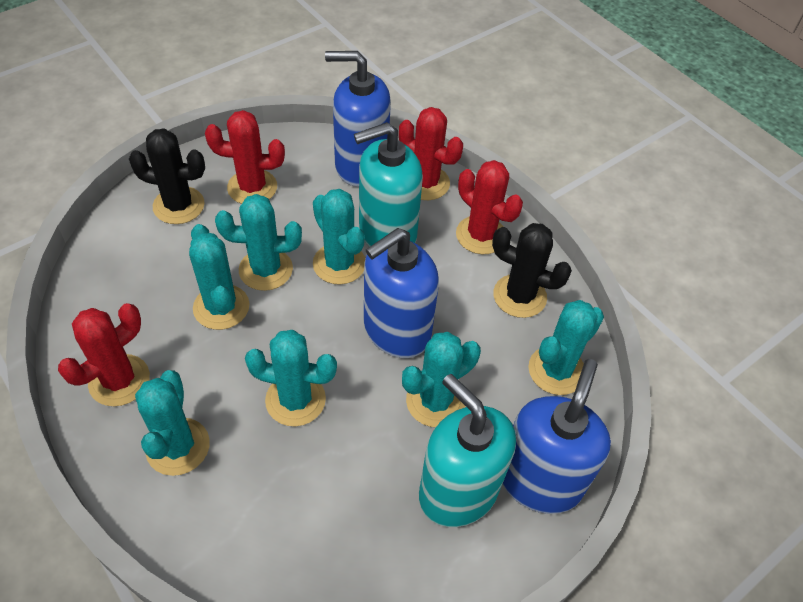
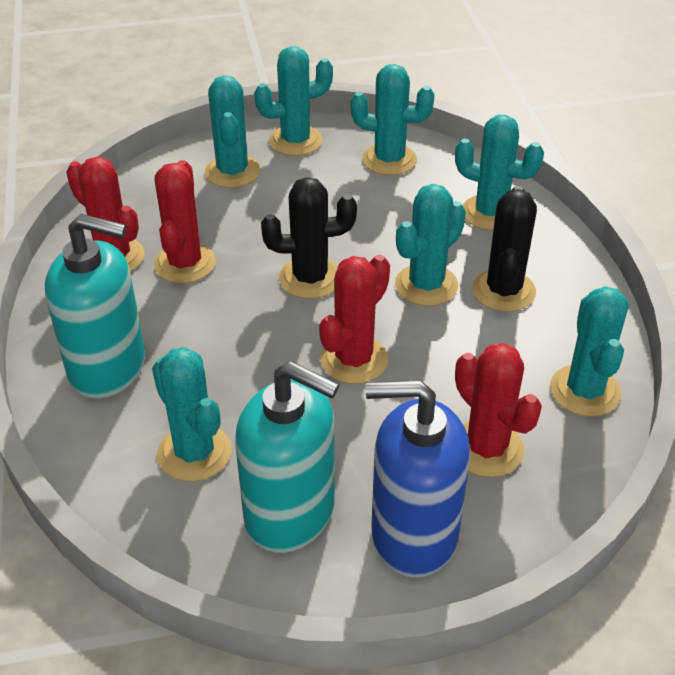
blue soap dispenser: [325,51,391,187] [364,228,439,358] [502,359,611,514] = 3 -> [365,380,470,578] = 1

